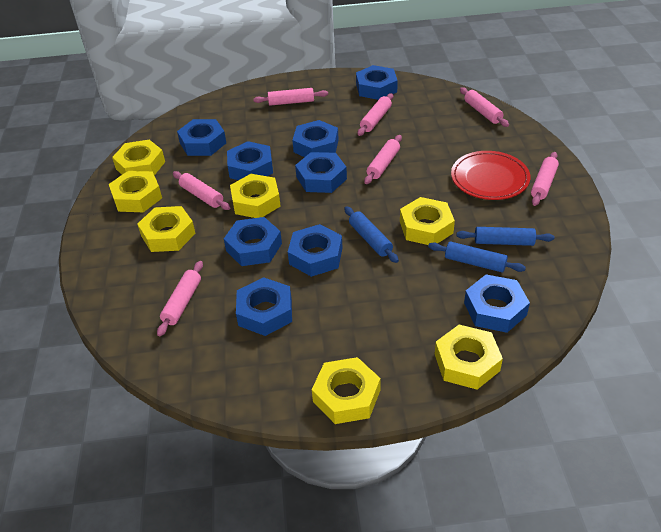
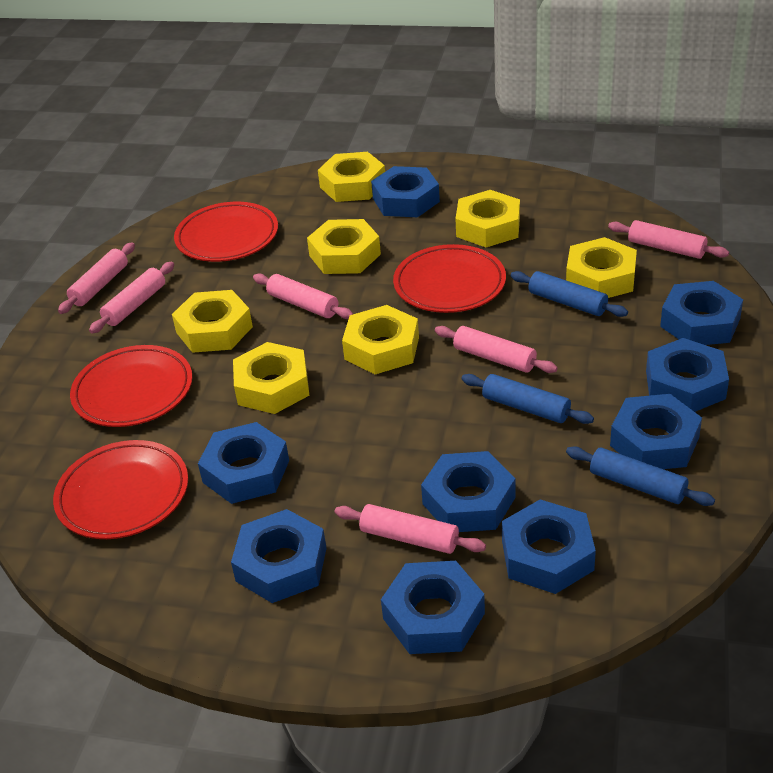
pink rolling pin: [157,261,203,337] [173,171,230,210] [253,88,328,106] [358,93,393,136] [364,135,402,184] [460,87,509,127] [531,152,559,206] = 7 -> [58,242,135,314] [89,262,174,334] [253,274,353,319] [335,504,486,554] [435,326,558,373] [608,220,729,259] = 6
red plate: [451,151,530,200] = 1 -> [53,440,188,539] [70,345,192,427] [174,202,278,262] [393,244,506,313] = 4

